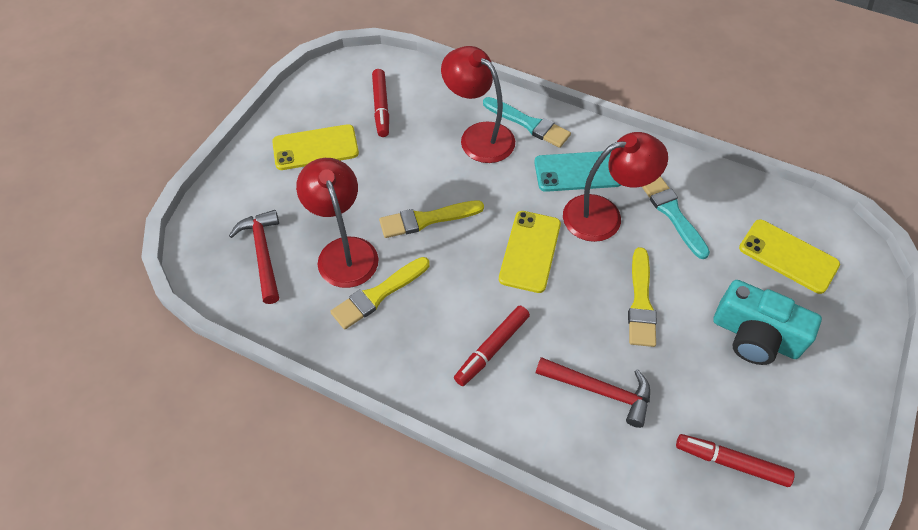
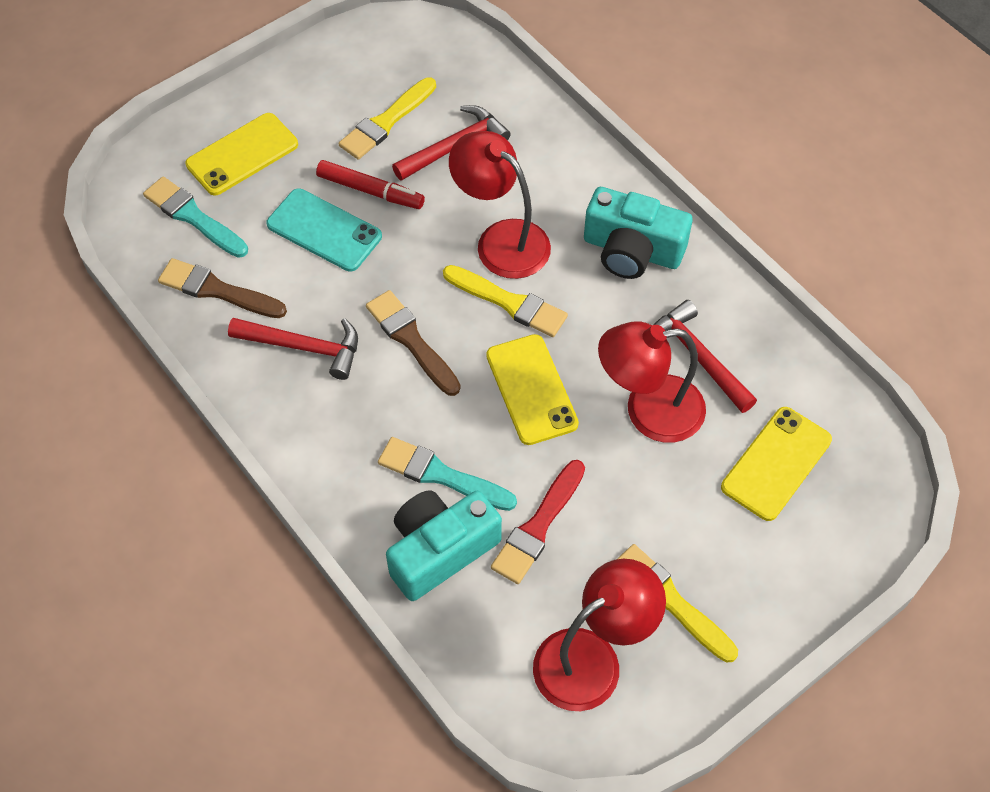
brown brush: none = 0 -> [158,258,287,318] [366,290,461,396] = 2
red brush: none = 0 -> [491,460,585,584] = 1
red hammer: [229,210,279,304] [536,357,650,428] = 2 -> [228,318,358,380] [392,105,511,181] [653,300,757,413] = 3
red marker: [372,69,389,137] [454,306,530,386] [676,434,794,487] = 3 -> [316,160,425,209] = 1
turquoise camera: [713,280,822,365] = 1 -> [386,490,502,601] [584,187,693,279] = 2

